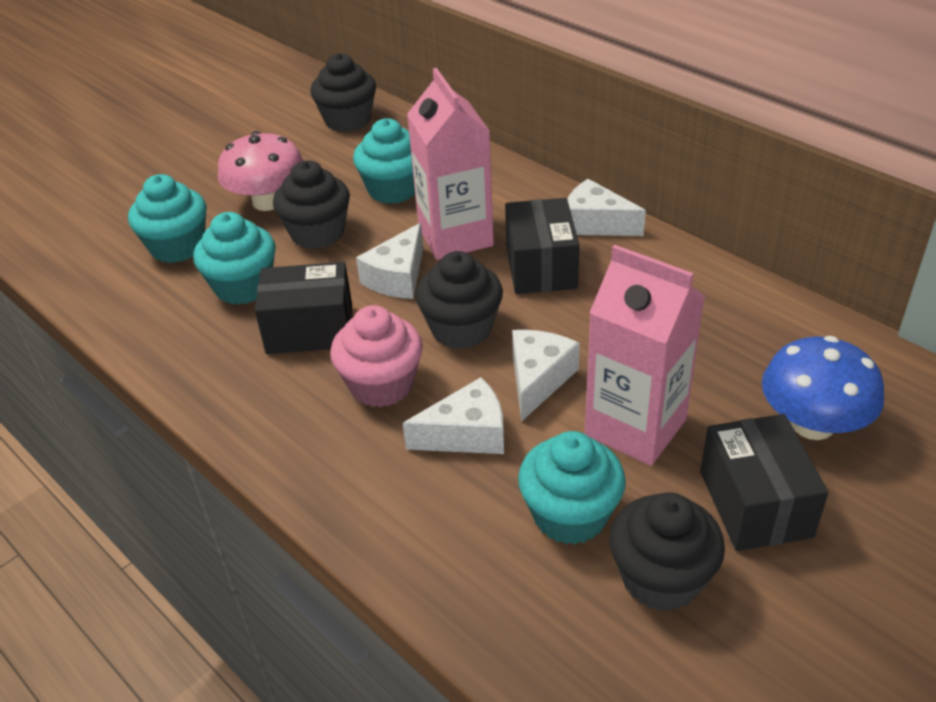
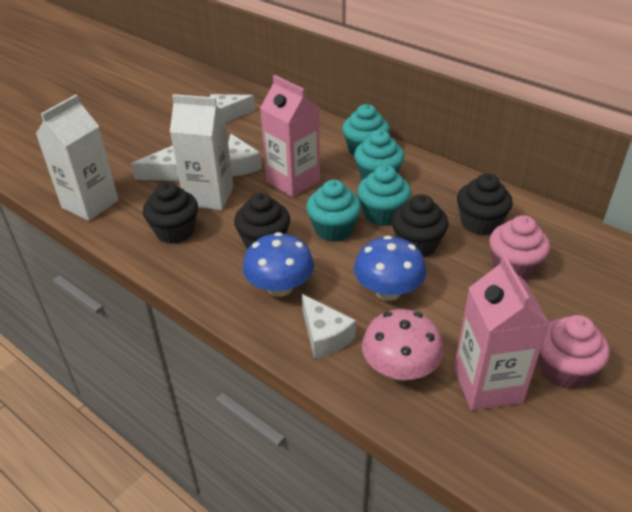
black box: [255,262,352,354] [505,198,580,294] [700,414,829,551] = 3 -> none = 0
blue mushroom: [762,336,884,440] = 1 -> [243,232,314,297] [354,236,426,301] = 2
pink cupcake: [330,305,423,407] = 1 -> [489,215,550,280] [539,315,610,389] = 2
white carton: none = 0 -> [36,95,119,221] [170,94,233,210] = 2

